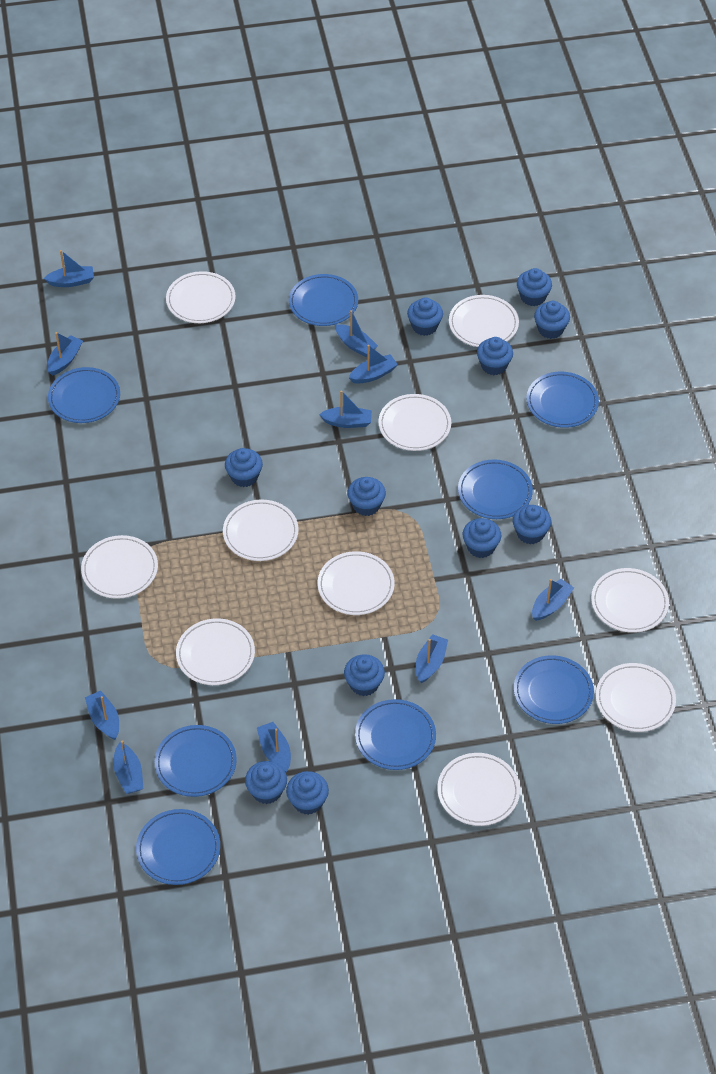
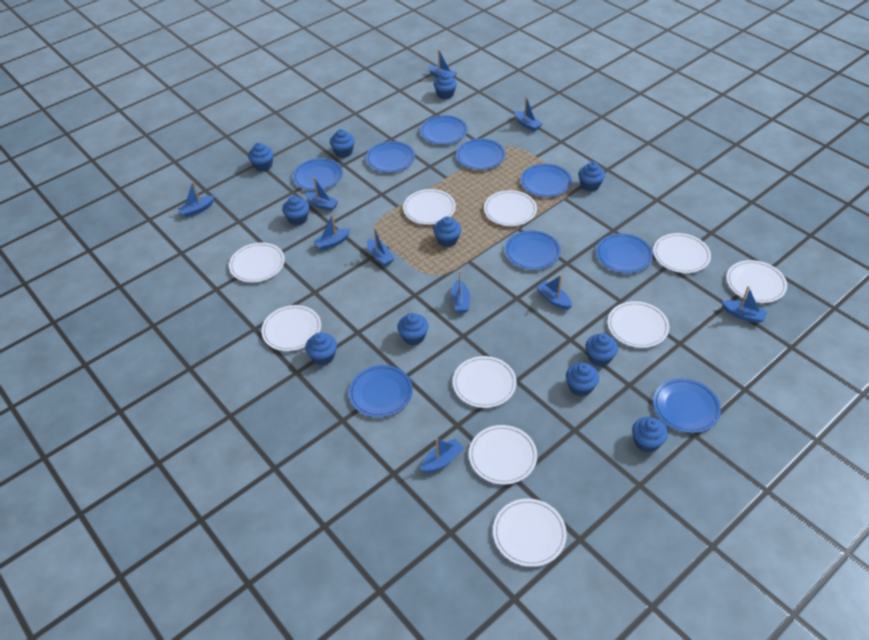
blue plate: [48,367,120,423] [136,809,220,885] [155,725,237,797] [289,274,358,326] [355,699,436,770] [458,459,533,519] [514,655,594,724] [526,372,599,428] = 8 -> [293,158,343,191] [349,365,413,418] [366,141,415,173] [420,115,468,145] [456,139,506,170] [505,230,561,270] [520,164,572,197] [596,233,653,273] [653,378,721,433] = 9

